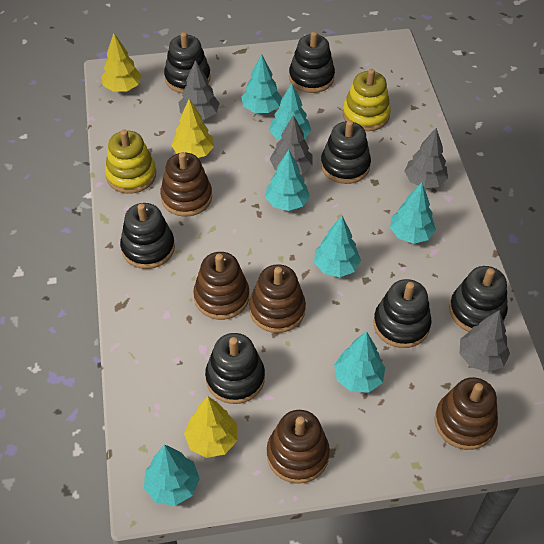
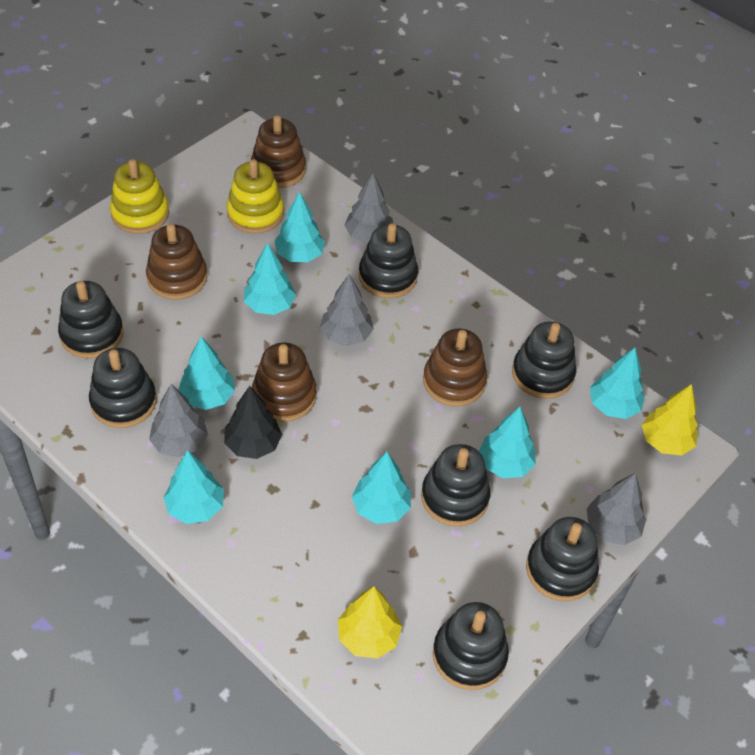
black tree: none = 0 -> [224,386,282,459] = 1
brown stacking toy: [160,152,212,217] [193,252,249,320] [249,264,306,333] [267,410,330,484] [434,377,498,450] = 5 -> [146,224,207,300] [251,115,306,188] [252,343,317,422] [423,328,487,406] = 4
yellow tree: [101,33,142,92] [171,99,214,158] [184,396,237,458] = 3 -> [338,586,402,658] [642,384,698,456] = 2

